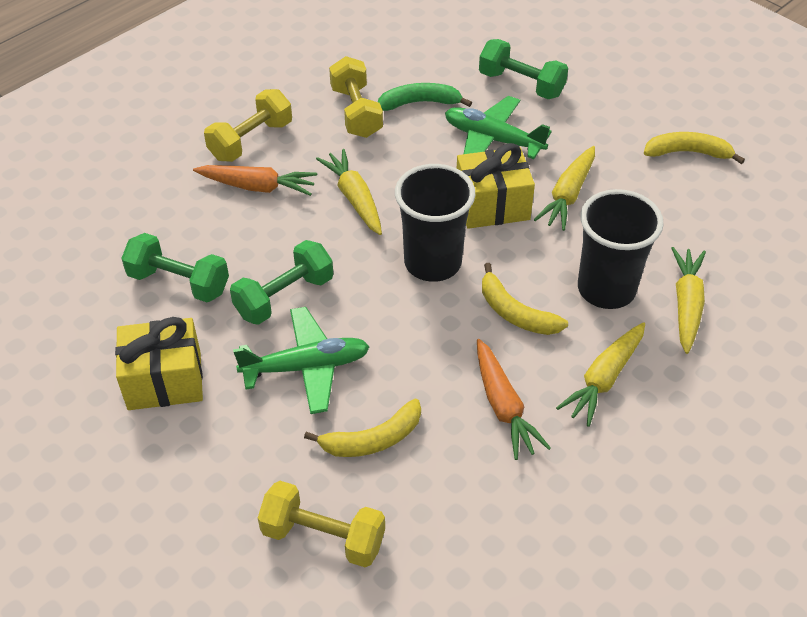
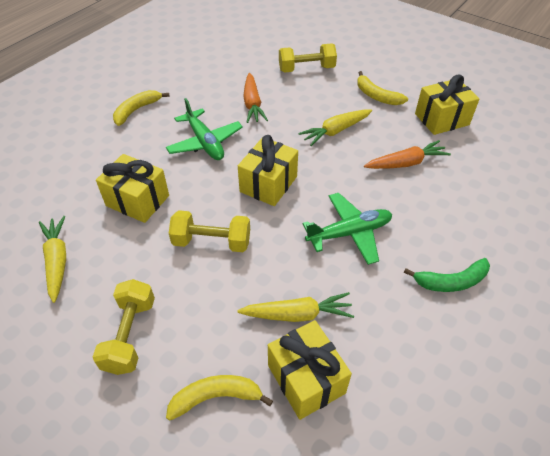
black cup: [395,164,475,282] [578,189,664,309] = 2 -> none = 0
green dumbbell: [121,233,229,302] [230,240,333,325] [479,39,568,99] = 3 -> none = 0
yellow carrot: [316,149,382,235] [534,146,595,231] [556,322,645,427] [671,247,706,354] = 4 -> [39,216,66,303] [237,292,354,322] [298,109,372,146] = 3
yellow gift: [115,317,203,410] [457,143,535,229] = 2 -> [96,154,169,223] [238,135,298,206] [268,320,352,420] [415,74,480,135] = 4

